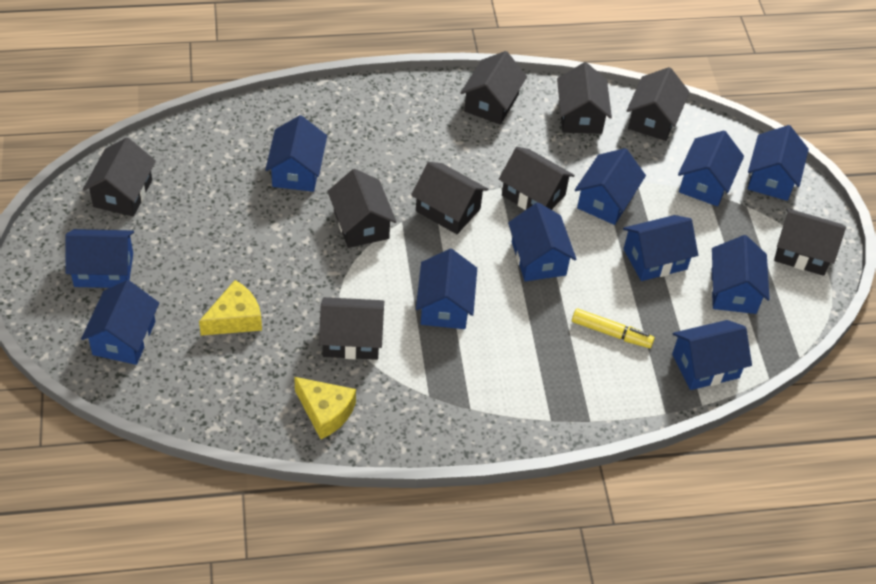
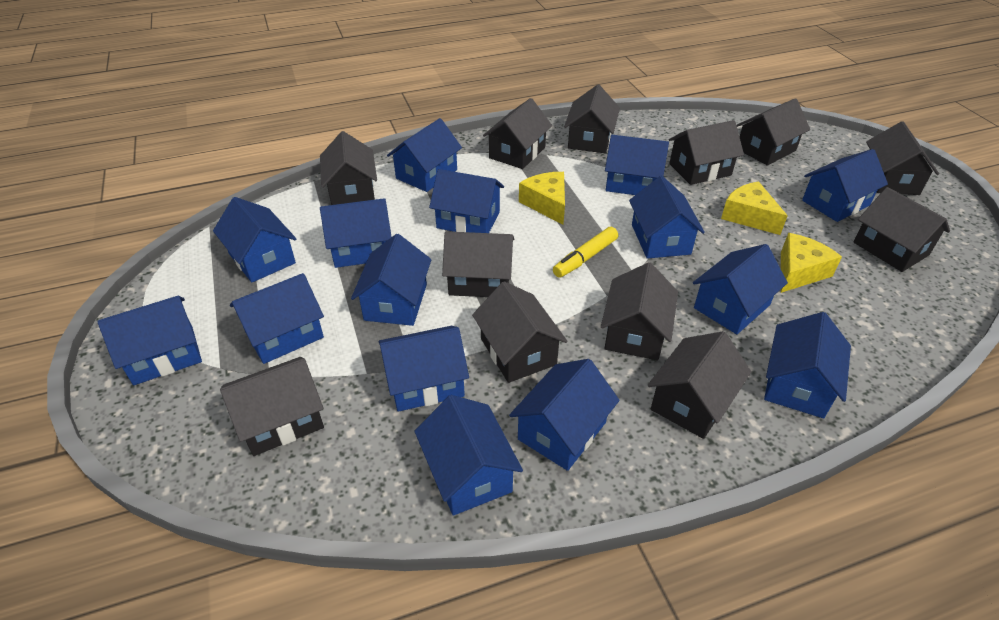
black house: [83,137,156,216] [319,297,384,360] [328,169,396,248] [411,162,488,234] [460,51,527,125] [499,147,575,210] [557,62,612,134] [627,67,690,141] [774,208,846,276] = 9 -> [220,357,324,456] [320,131,377,205] [442,231,514,297] [472,281,568,383] [483,98,552,169] [564,85,620,153] [601,262,678,360] [648,331,751,439] [669,120,744,185] [737,98,810,166] [854,187,950,272] [866,121,939,195] = 12
blue house: [65,229,134,288] [81,280,159,365] [265,115,327,192] [416,249,477,329] [508,202,577,281] [575,148,646,225] [623,215,698,281] [672,320,752,390] [678,130,744,206] [711,235,770,314] [747,125,809,201] = 11 -> [97,296,202,385] [213,197,296,282] [230,273,324,364] [320,198,392,268] [351,234,431,326] [379,326,469,412] [387,118,462,192] [415,395,523,516] [429,169,504,233] [509,359,620,471] [605,135,669,195] [629,176,705,259] [693,244,788,334] [764,312,851,418] [802,149,888,222] = 15
yellow cheese: [199,280,262,336] [294,377,356,439] = 2 -> [519,172,565,225] [721,181,788,235] [781,233,842,293] = 3

